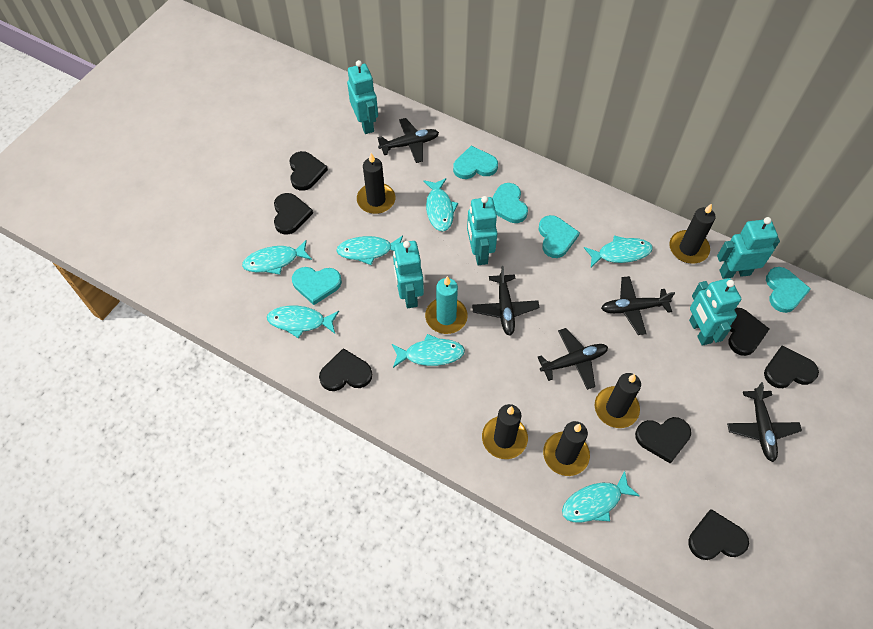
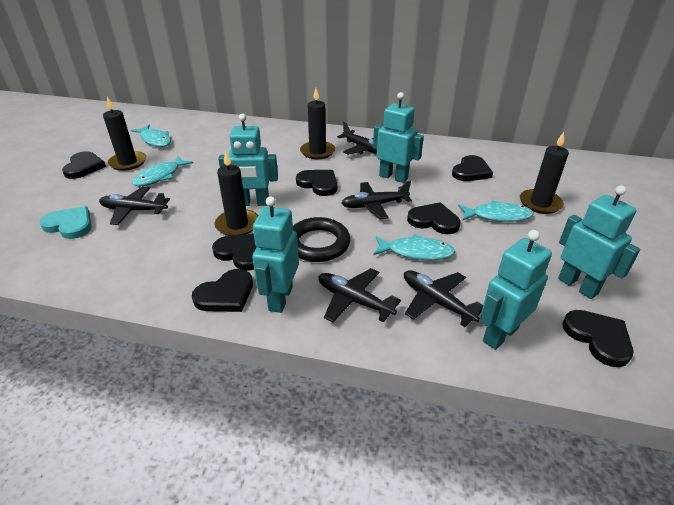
black candle: [357,153,395,214] [482,404,528,459] [543,421,590,476] [595,373,641,428] [669,203,716,264] = 5 -> [103,97,146,171] [215,150,258,236] [300,88,335,159] [520,132,569,214] = 4
black ring: none = 0 -> [293,217,350,262] = 1
turquoise candle: [425,276,468,334] = 1 -> none = 0
turquoise fish: [242,240,312,275] [267,306,339,338] [336,235,403,265] [392,334,465,368] [423,178,458,231] [562,471,640,523] [584,235,653,267] = 7 -> [131,125,171,147] [132,156,193,186] [373,234,455,260] [458,201,534,222] = 4
turquoise heart: [292,267,342,305] [453,146,498,179] [492,183,528,223] [539,215,580,258] [766,267,811,313] = 5 -> [40,206,92,239] = 1

